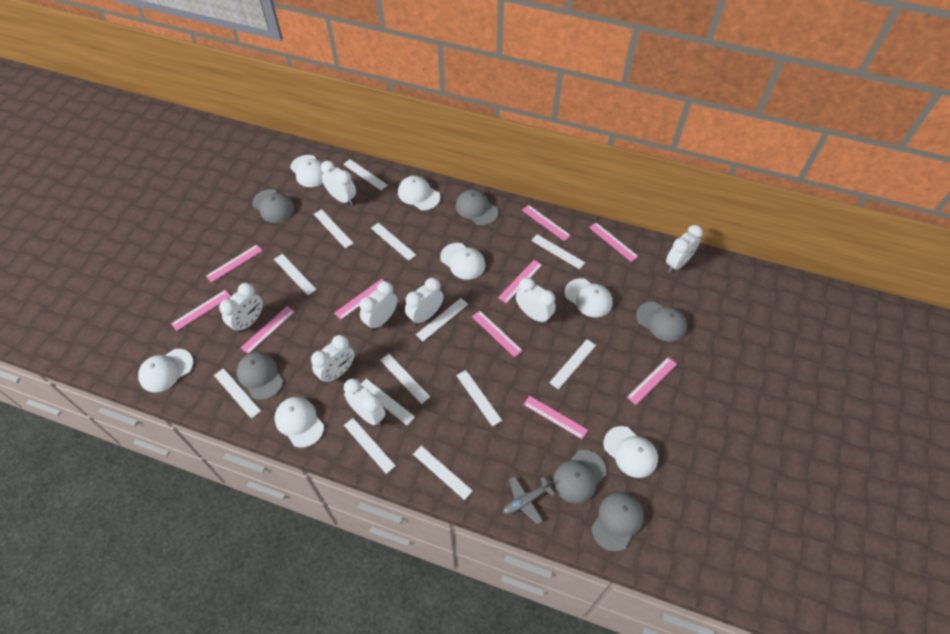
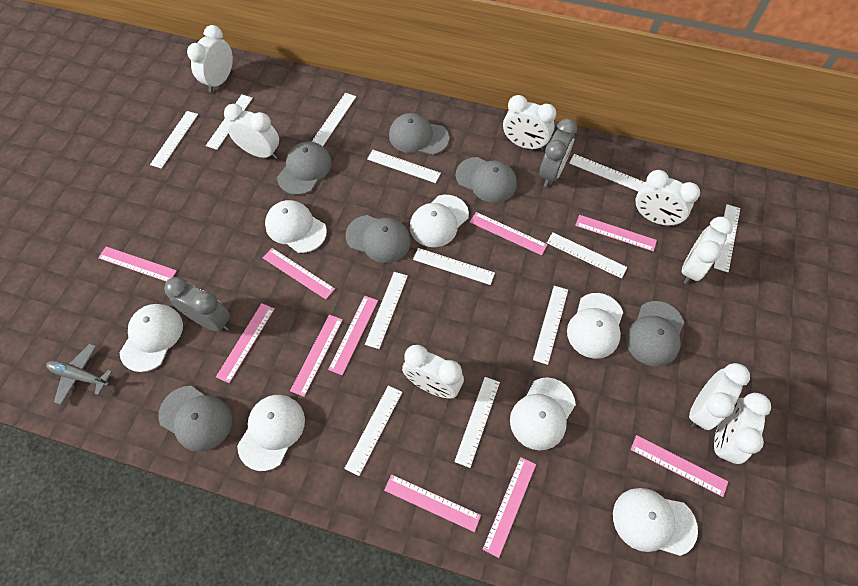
grey clock: none = 0 -> [164,277,230,331] [539,118,577,187] = 2
white ruler: [214,368,261,419] [274,254,317,295] [314,209,353,248] [343,159,387,190] [344,418,396,474] [361,379,415,425] [371,223,416,261] [380,354,430,404] [413,446,473,500] [416,298,468,341] [456,370,502,427] [531,234,585,269] [549,339,596,389] = 13 -> [150,111,198,169] [206,95,253,150] [312,93,356,146] [344,385,402,476] [365,272,408,349] [367,150,441,183] [413,248,495,285] [454,377,500,468] [533,286,568,365] [547,232,627,278] [569,154,645,192] [714,204,740,272] = 12

